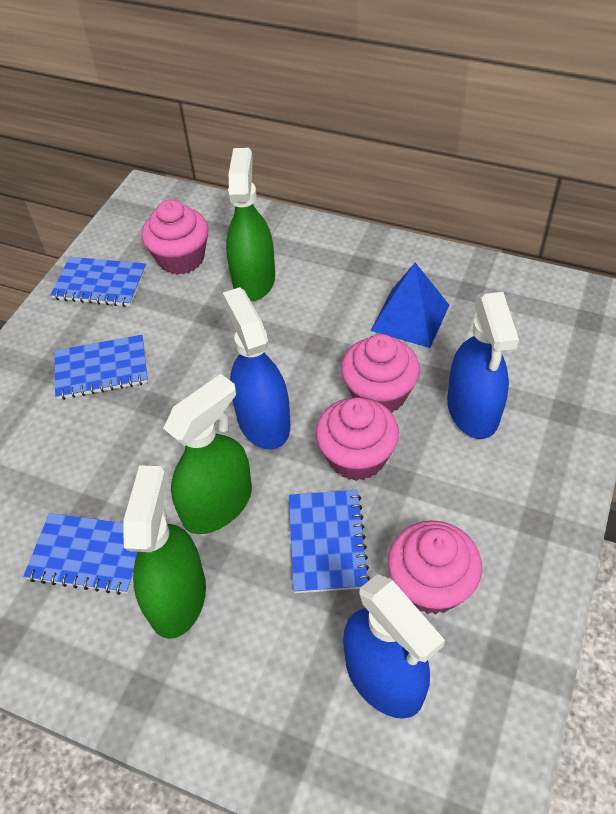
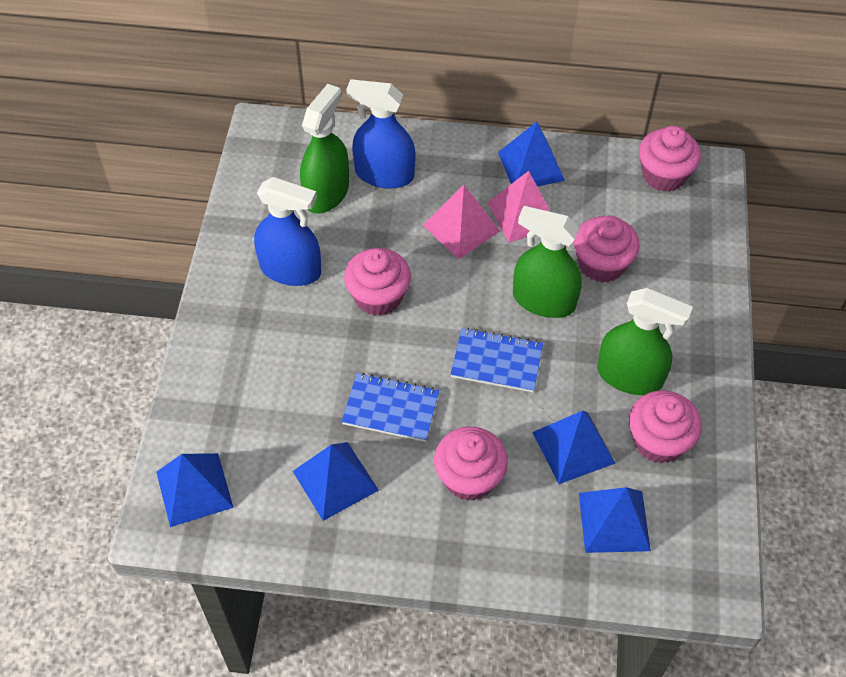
blue notebook: [23,513,137,595] [50,257,147,307] [54,335,148,400] [289,490,370,593] = 4 -> [341,373,439,442] [450,328,543,392] = 2
blue pyramid: [371,262,449,348] = 1 -> [156,453,234,527] [293,442,379,521] [498,122,565,187] [532,411,615,484] [579,487,651,553] = 5
blue spray bottle: [223,287,290,450] [343,574,445,719] [447,292,519,439] = 3 -> [254,177,321,286] [346,79,416,189] = 2
pink cupcake: [142,199,209,275] [316,397,399,481] [341,334,420,413] [388,520,482,614] = 4 -> [344,248,411,316] [434,427,508,501] [574,215,640,283] [629,390,702,463] [639,126,701,192] = 5
pink pyramid: none = 0 -> [423,185,500,259] [488,171,551,243] = 2

